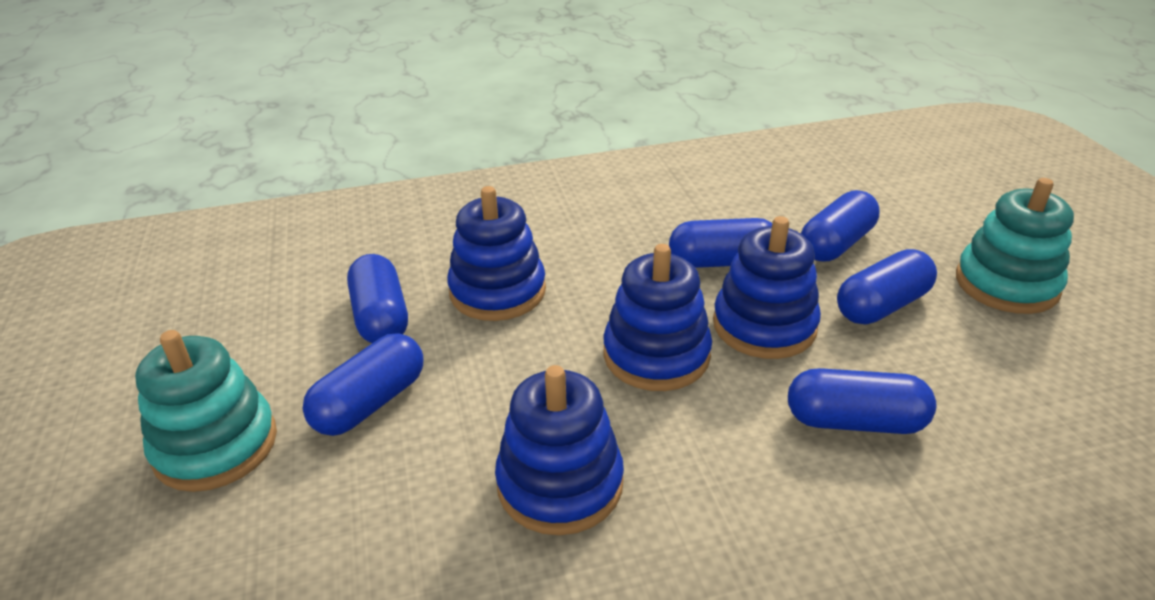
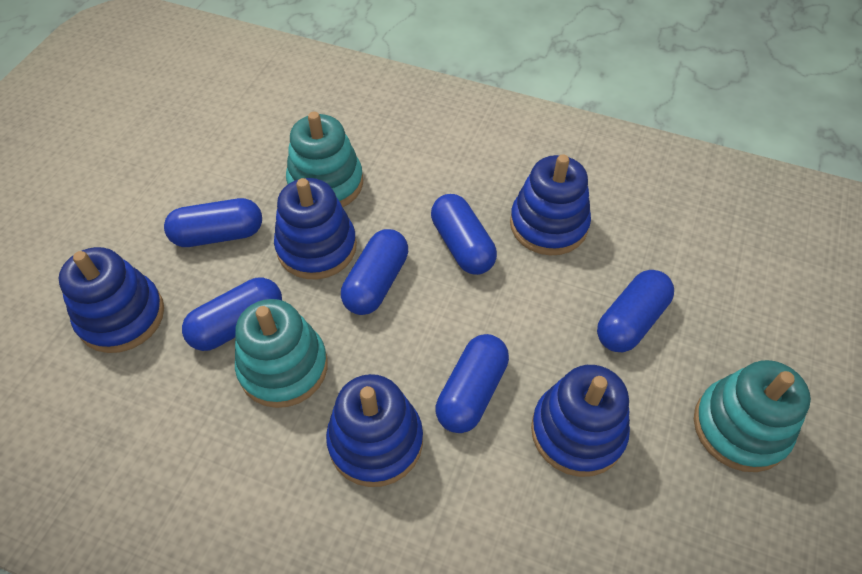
blue stacking toy: [447,186,546,321] [495,365,624,535] [603,244,712,391] [713,216,821,359] = 4 -> [59,247,164,353] [274,178,357,279] [326,374,423,487] [510,154,591,255] [531,365,630,477] = 5
turquoise stacking toy: [135,330,277,492] [956,178,1074,314] = 2 -> [235,299,328,408] [286,112,363,207] [694,360,811,472] = 3

